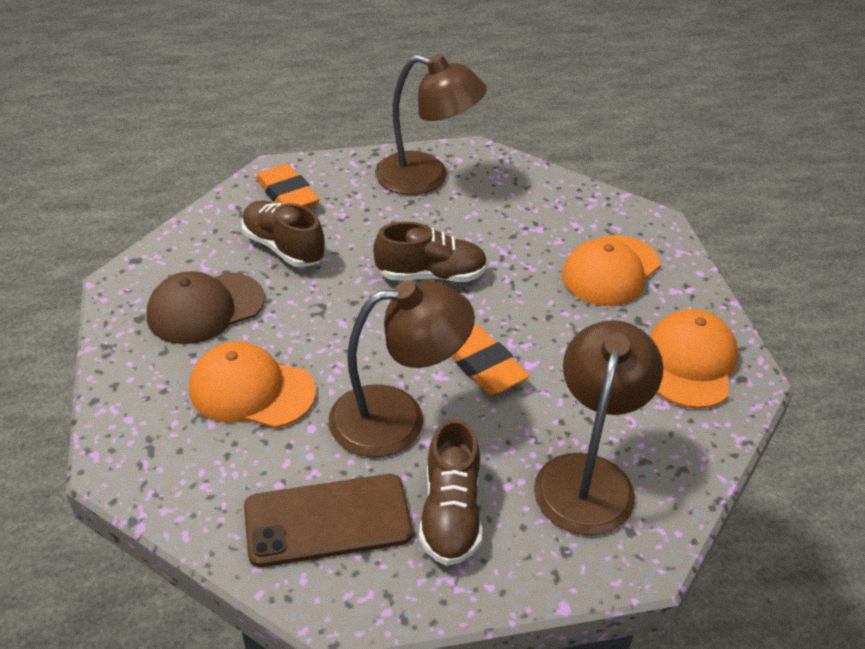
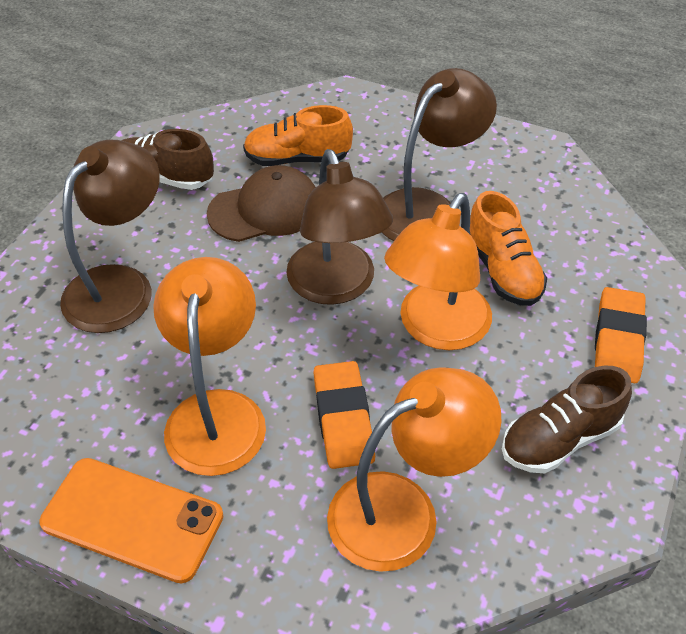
brown phone: [244,474,413,567] = 1 -> none = 0
brown shoe: [241,201,325,267] [373,222,488,282] [419,418,482,566] = 3 -> [121,129,214,190] [502,365,632,473] = 2
orange cap: [189,341,316,428] [562,235,660,306] [649,309,738,409] = 3 -> none = 0
orange lamp: none = 0 -> [153,257,266,476] [327,367,502,572] [384,193,492,350] = 3
orange phone: none = 0 -> [39,458,224,583] = 1
orange shoe: none = 0 -> [243,105,353,166] [469,191,547,306] = 2

